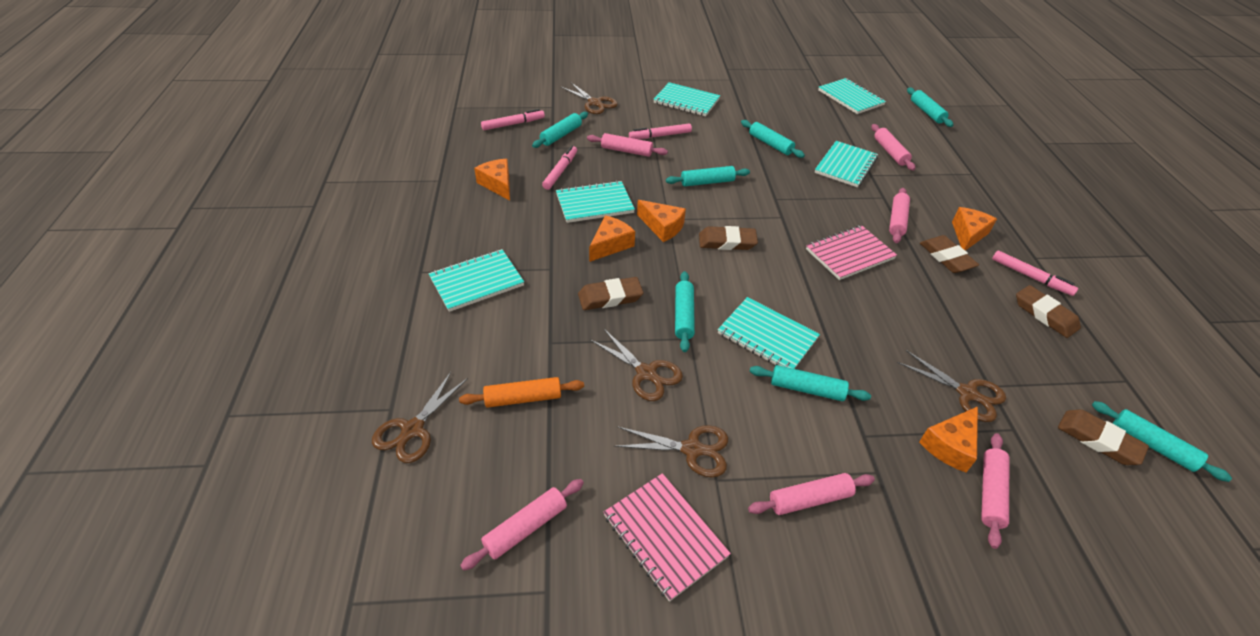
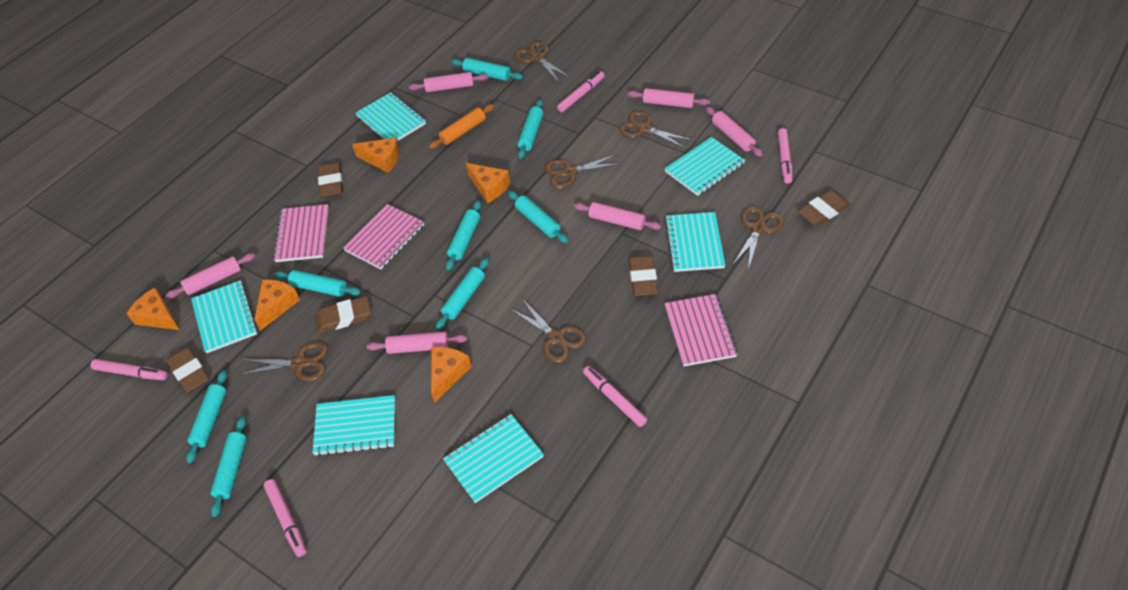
brown scissors: [372,372,468,463] [561,83,618,114] [590,329,683,401] [614,425,728,477] [897,350,1006,422] = 5 -> [238,342,328,381] [511,298,586,363] [515,41,571,82] [544,154,622,189] [618,111,693,149] [733,206,784,270] = 6
pink marker: [481,109,545,130] [542,146,577,190] [629,123,692,139] [992,250,1078,296] = 4 -> [91,359,168,380] [264,479,306,557] [557,71,605,112] [583,366,647,427] [778,128,792,184] = 5
pink notebook: [604,473,731,602] [806,225,897,280] = 2 -> [273,204,329,262] [343,204,424,269] [665,294,737,366] = 3
turquoise rolling pin: [532,112,588,148] [666,166,750,187] [675,271,695,352] [741,120,805,158] [750,365,871,401] [907,88,953,127] [1092,401,1232,482] = 7 -> [186,370,227,463] [211,417,247,517] [274,270,361,297] [436,258,489,330] [446,200,481,270] [451,58,523,81] [508,191,568,243] [518,100,543,159] = 8

